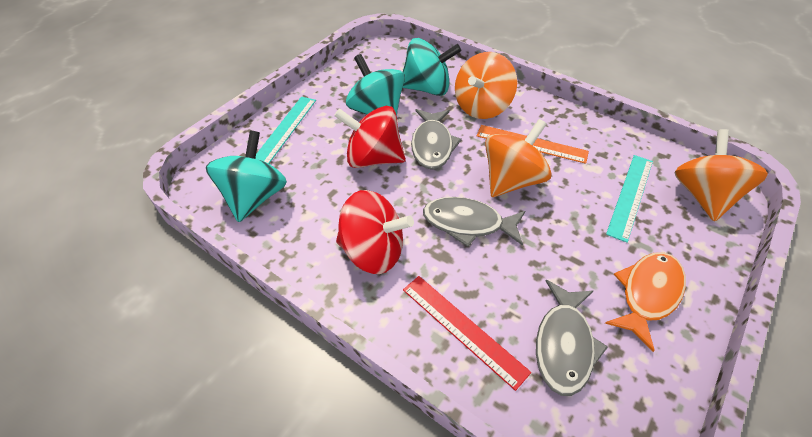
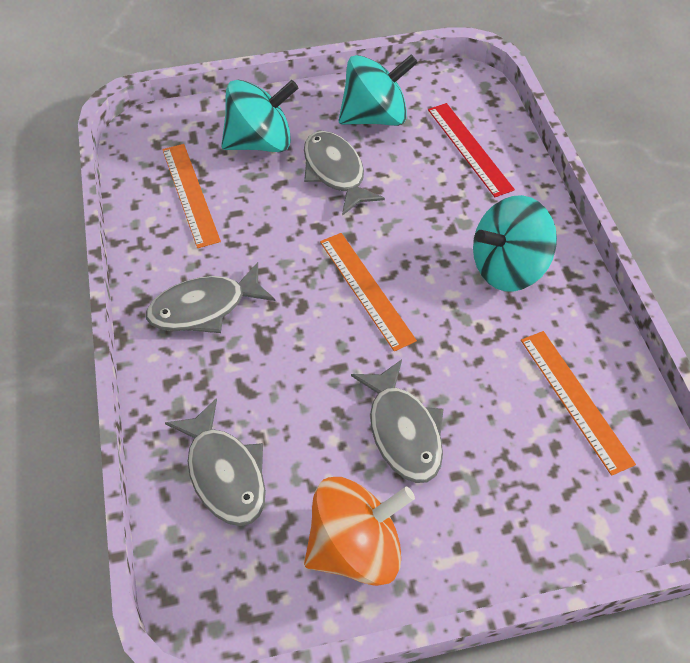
grey fish: [411,109,462,170] [423,197,525,247] [536,280,608,396] = 3 -> [146,262,276,333] [165,398,266,526] [304,131,385,216] [351,359,444,483] = 4
orange fish: [605,252,686,352] = 1 -> none = 0
orange ruler: [477,125,589,164] = 1 -> [162,144,221,248] [320,233,417,351] [521,331,636,476] = 3
orange spinning top: [455,52,517,119] [485,119,552,197] [674,129,768,221] = 3 -> [304,477,415,586] = 1
red spinning top: [334,106,406,168] [336,190,414,274] = 2 -> none = 0
turquoise ruler: [255,97,316,163] [606,155,653,243] = 2 -> none = 0

